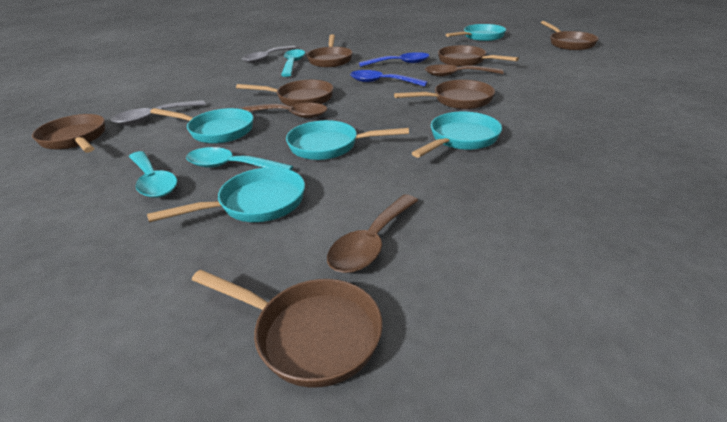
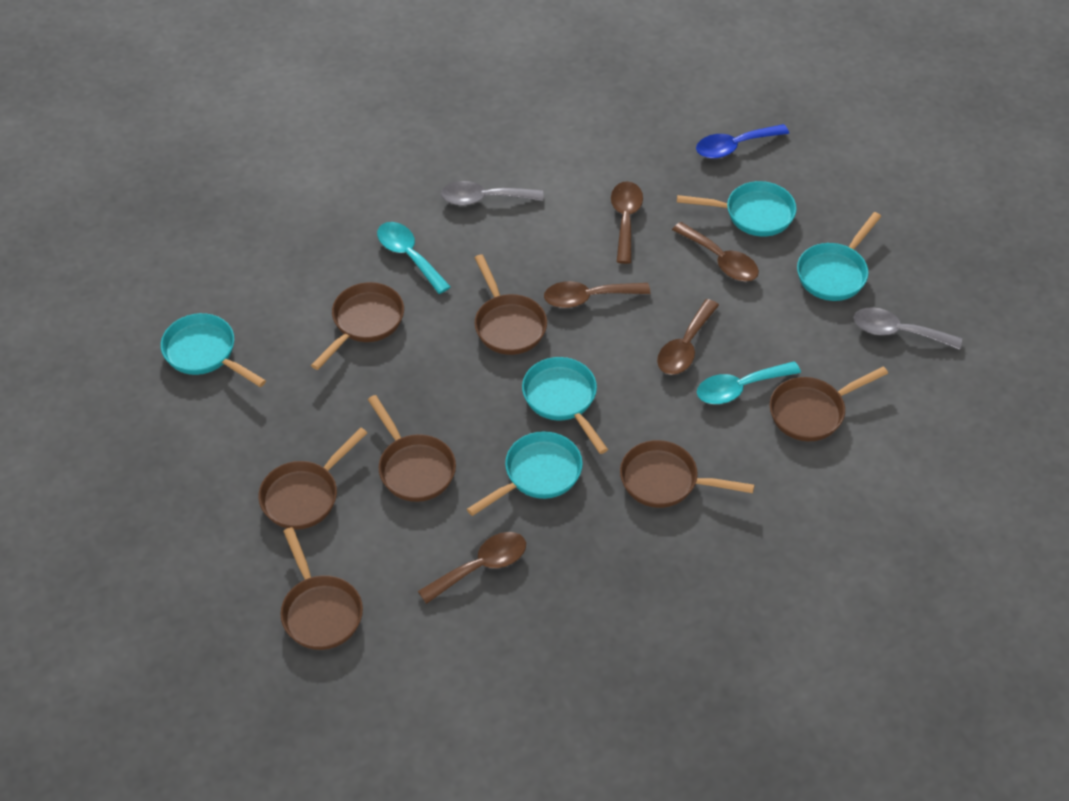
blue spoon: [350,70,428,87] [359,52,429,67] = 2 -> [696,124,789,158] = 1
brown spoon: [242,103,328,118] [327,194,419,273] [425,64,504,76] = 3 -> [418,532,526,604] [544,281,650,308] [611,181,643,264] [657,299,719,375] [672,222,759,281] = 5
turquoise spoon: [129,151,178,198] [186,147,293,170] [281,49,305,77] = 3 -> [377,222,451,294] [697,361,801,404] = 2

